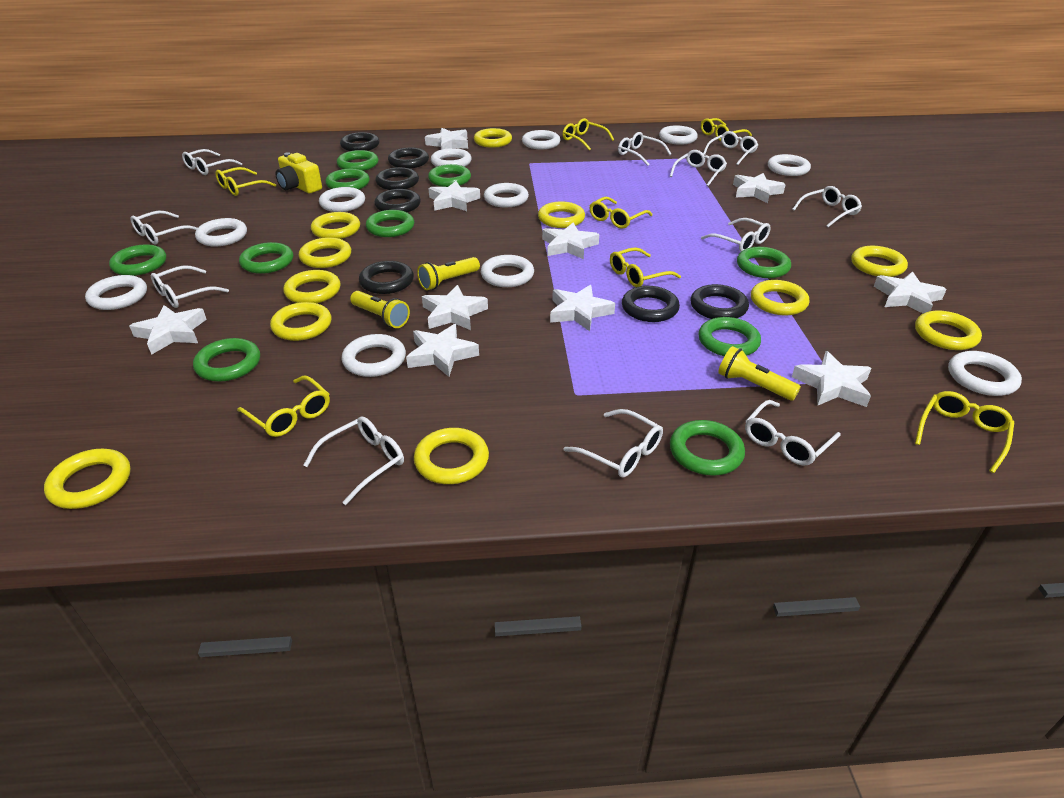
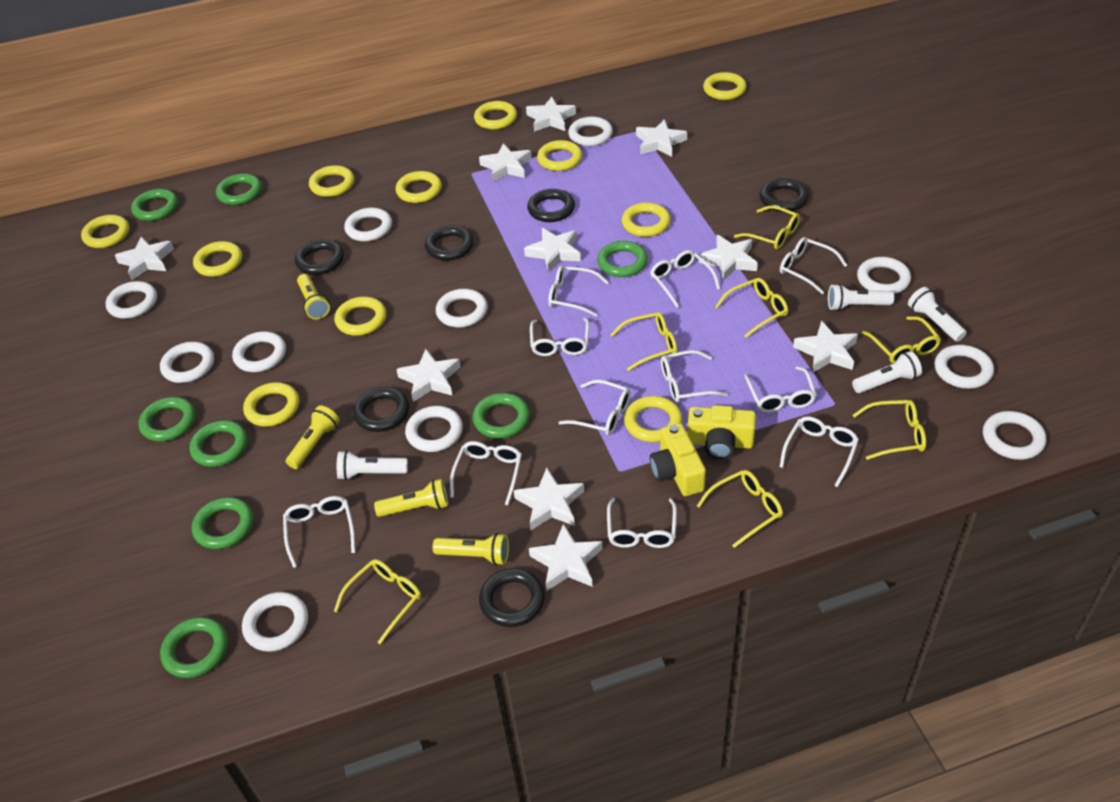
black ring: [340,132,380,151] [359,261,414,294] [374,189,421,212] [375,167,419,190] [388,148,429,169] [622,286,680,322] [691,284,749,319] = 7 -> [295,239,344,275] [353,387,409,432] [425,225,474,261] [479,568,545,627] [527,189,575,222] [760,178,809,212] = 6
green ring: [109,244,166,276] [193,338,260,382] [239,242,293,274] [325,169,370,189] [337,150,378,171] [366,210,414,237] [428,164,471,187] [670,420,745,476] [698,317,761,356] [737,247,791,278] = 10 -> [131,189,178,221] [138,397,196,442] [160,617,228,678] [189,420,248,467] [192,497,253,549] [216,173,262,205] [473,393,530,439] [597,241,648,277] = 8
white flashlight: none = 0 -> [337,450,408,480] [828,284,894,311] [852,351,922,393] [908,287,967,342] = 4
yellow camera: [276,152,322,193] = 1 -> [650,423,706,496] [687,405,756,459] = 2
yellow flashlight: [350,291,410,328] [417,257,480,290] [718,346,801,401] = 3 -> [286,405,340,469] [297,274,330,319] [374,479,448,517] [433,533,509,565] = 4

